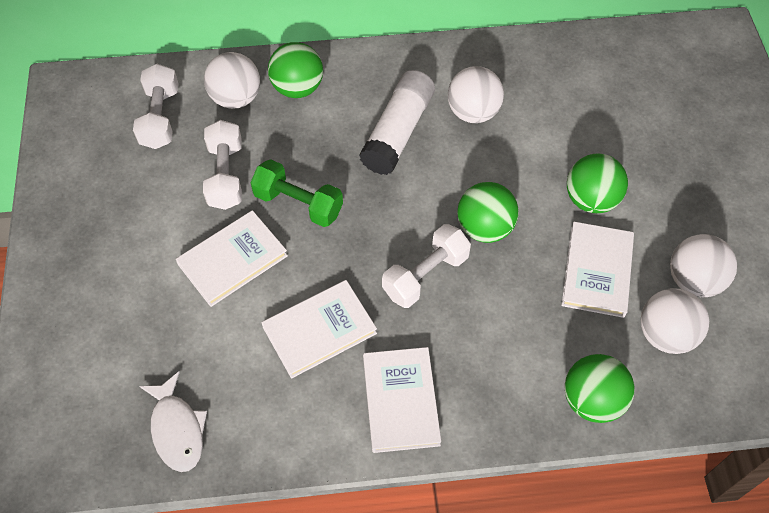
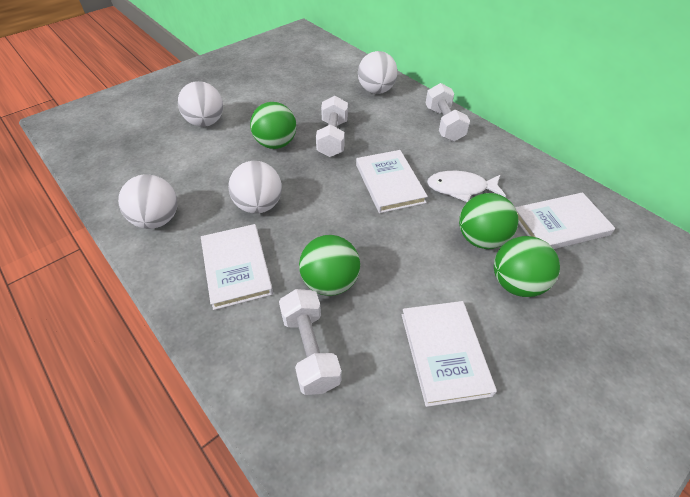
green dumbbell: [251,159,343,227] = 1 -> none = 0
white glue stick: [359,70,435,175] = 1 -> none = 0

